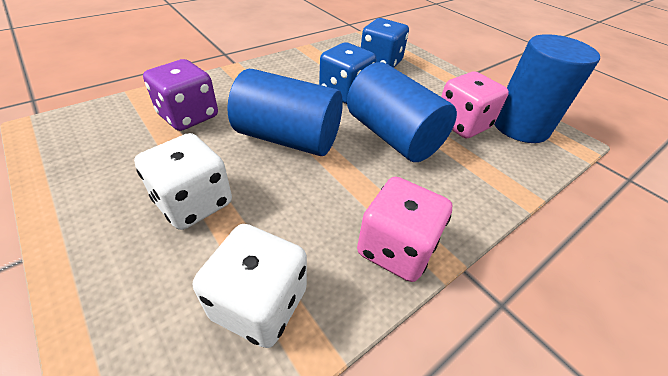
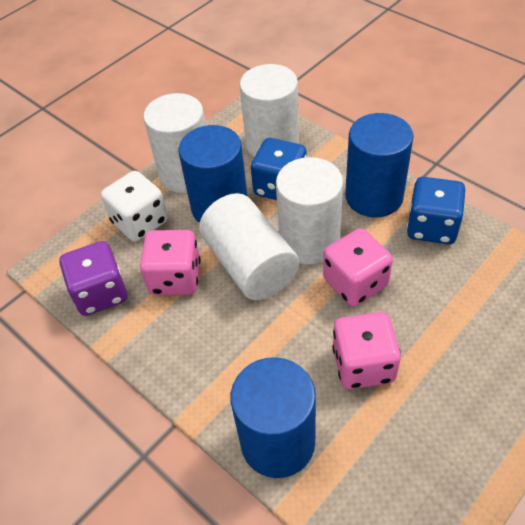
pink dice: [357,177,453,282] [441,71,509,138] = 2 -> [140,230,201,295] [323,228,393,307] [332,312,401,389] = 3
white cylinder: none = 0 -> [143,93,206,193] [199,193,299,300] [240,64,299,157] [276,157,343,265] = 4
white dice: [134,133,232,230] [193,224,307,348] = 2 -> [101,171,168,242] = 1

